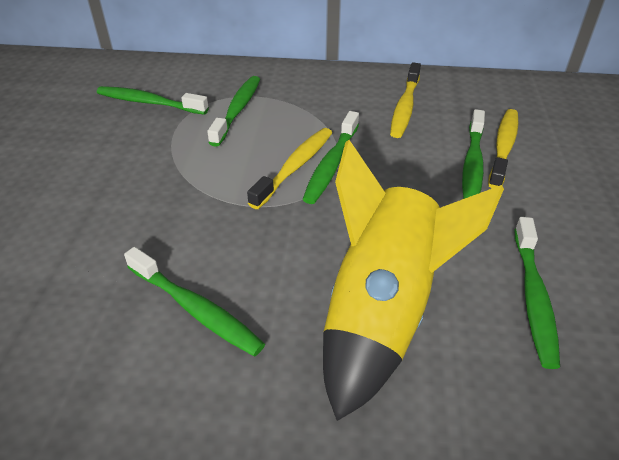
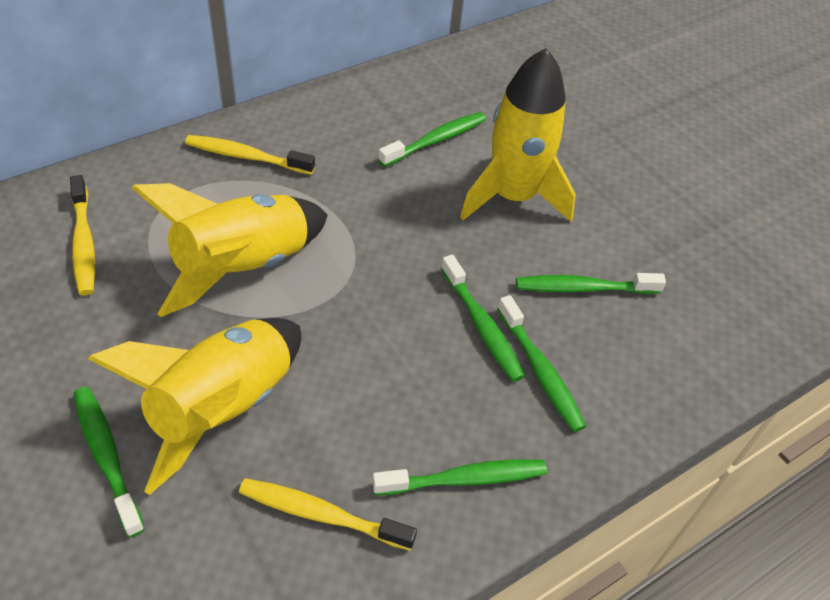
yellow rocket: [323,140,504,421] = 1 -> [88,318,301,495] [132,183,328,317] [460,48,576,222] = 3

